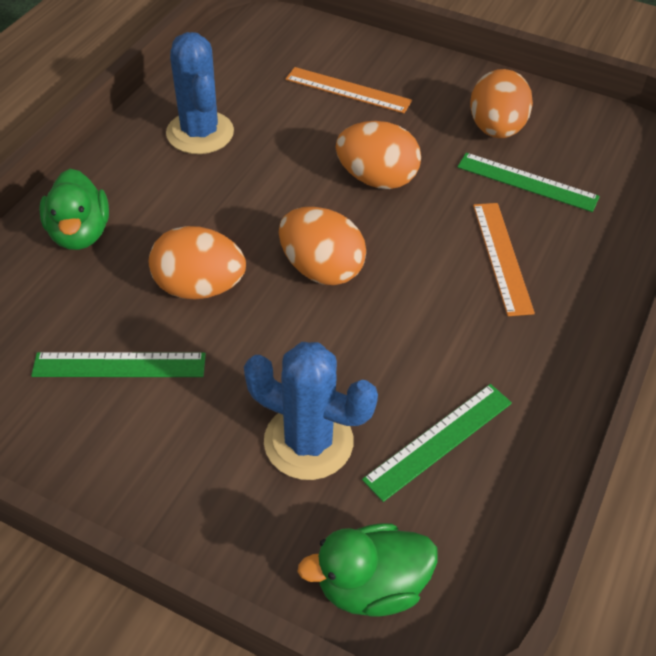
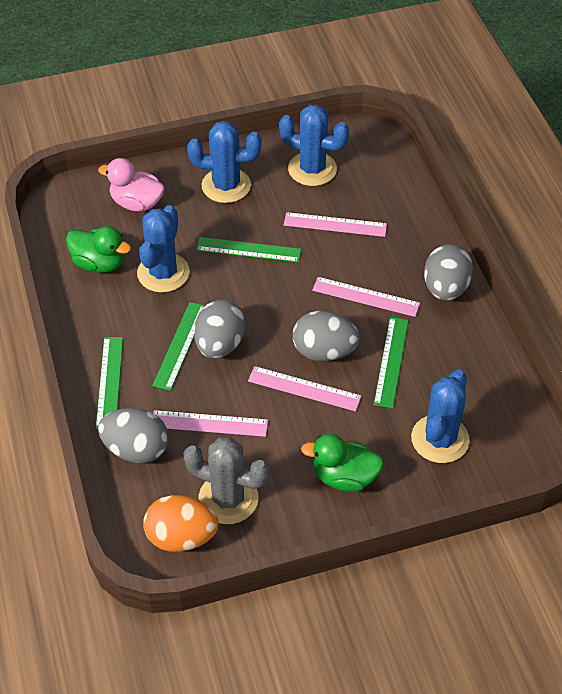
blue cactus: [166,32,234,154] [244,342,378,480] = 2 -> [137,205,190,293] [187,121,262,203] [279,105,349,186] [411,370,470,463] = 4
green ruler: [31,352,206,377] [362,384,512,502] [457,153,600,212] = 3 -> [96,337,123,430] [152,302,205,391] [196,237,301,263] [373,317,409,408] = 4
grey cactus: none = 0 -> [183,437,270,524] = 1
grey egg: none = 0 -> [98,408,169,463] [194,300,246,358] [292,311,360,361] [424,244,473,301] = 4
orange egg: [149,226,246,300] [279,207,366,285] [335,121,421,189] [470,69,533,138] = 4 -> [143,495,219,552] = 1
orange ruler: [285,67,412,113] [473,203,535,316] = 2 -> none = 0
pink duck: none = 0 -> [98,158,165,212] = 1
pink ruler: none = 0 -> [153,410,268,437] [248,366,361,411] [284,212,387,237] [312,277,420,317] = 4

